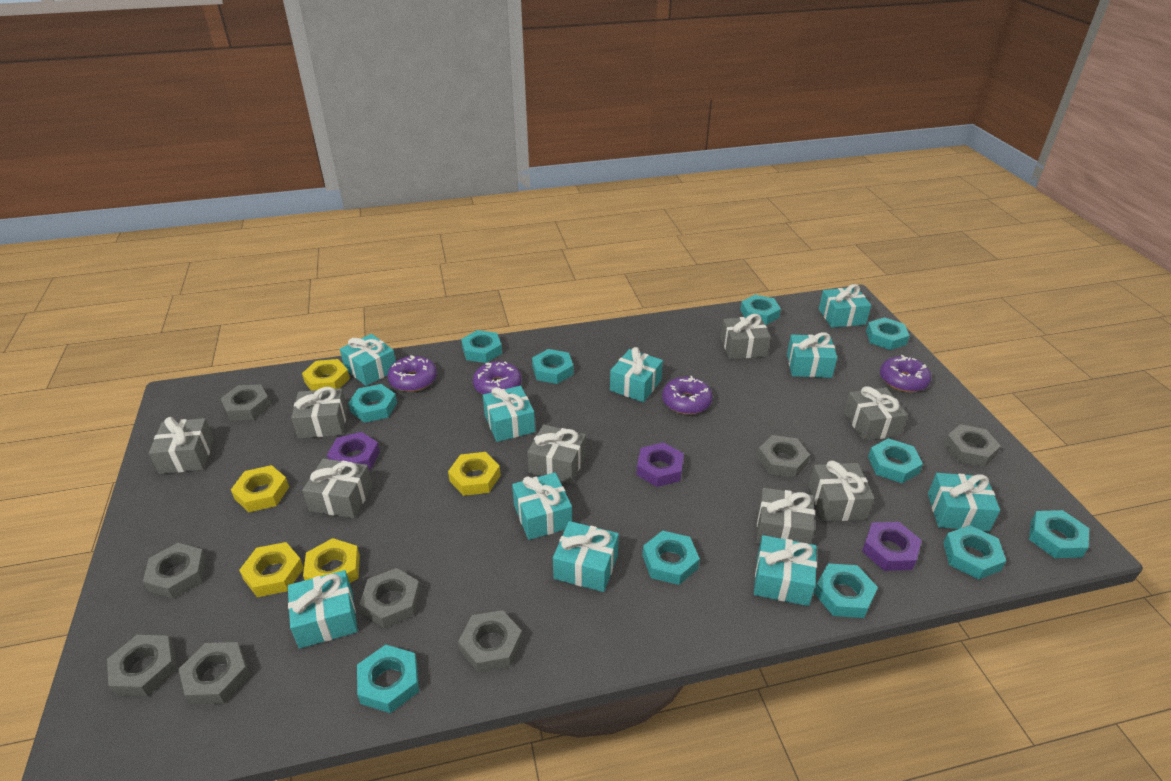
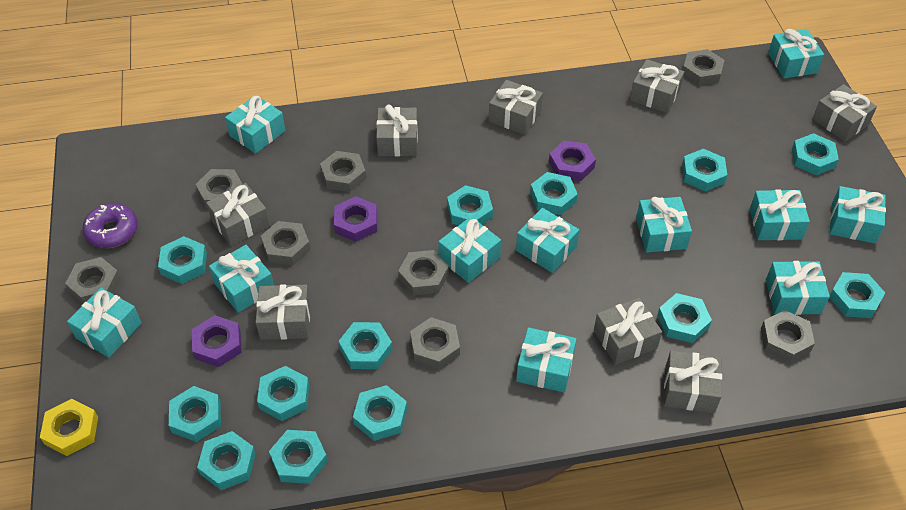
purple donut: [388,355,437,392] [473,361,522,394] [662,376,713,415] [880,355,931,392] = 4 -> [82,203,138,248] = 1
turquoise gift: [288,570,358,649] [340,334,396,386] [483,386,535,442] [512,473,572,540] [553,521,619,592] [610,347,663,402] [754,535,817,606] [787,332,837,378] [819,284,871,328] [928,473,1000,531] = 10 -> [67,288,142,358] [209,245,274,313] [225,95,286,154] [438,217,501,283] [516,208,579,273] [516,327,576,392] [636,197,692,253] [750,190,810,240] [766,261,830,315] [768,29,824,79] [830,186,886,243] = 11
turquoise nut: [348,384,397,423] [357,645,419,713] [461,330,502,363] [532,349,574,384] [642,531,700,585] [740,295,781,325] [814,563,878,618] [866,317,909,350] [868,438,923,483] [943,525,1006,580] [1029,510,1089,558] = 11 -> [158,236,207,284] [169,386,221,442] [197,431,256,490] [257,366,309,421] [269,430,328,484] [338,322,393,369] [353,385,407,441] [447,185,493,225] [530,172,578,215] [657,293,712,343] [682,149,727,192] [792,133,839,175] [830,272,885,318] = 13
yellow nut: [231,465,289,512] [239,542,304,597] [302,359,350,391] [303,538,360,583] [448,452,501,496] = 5 -> [40,399,98,456] = 1

